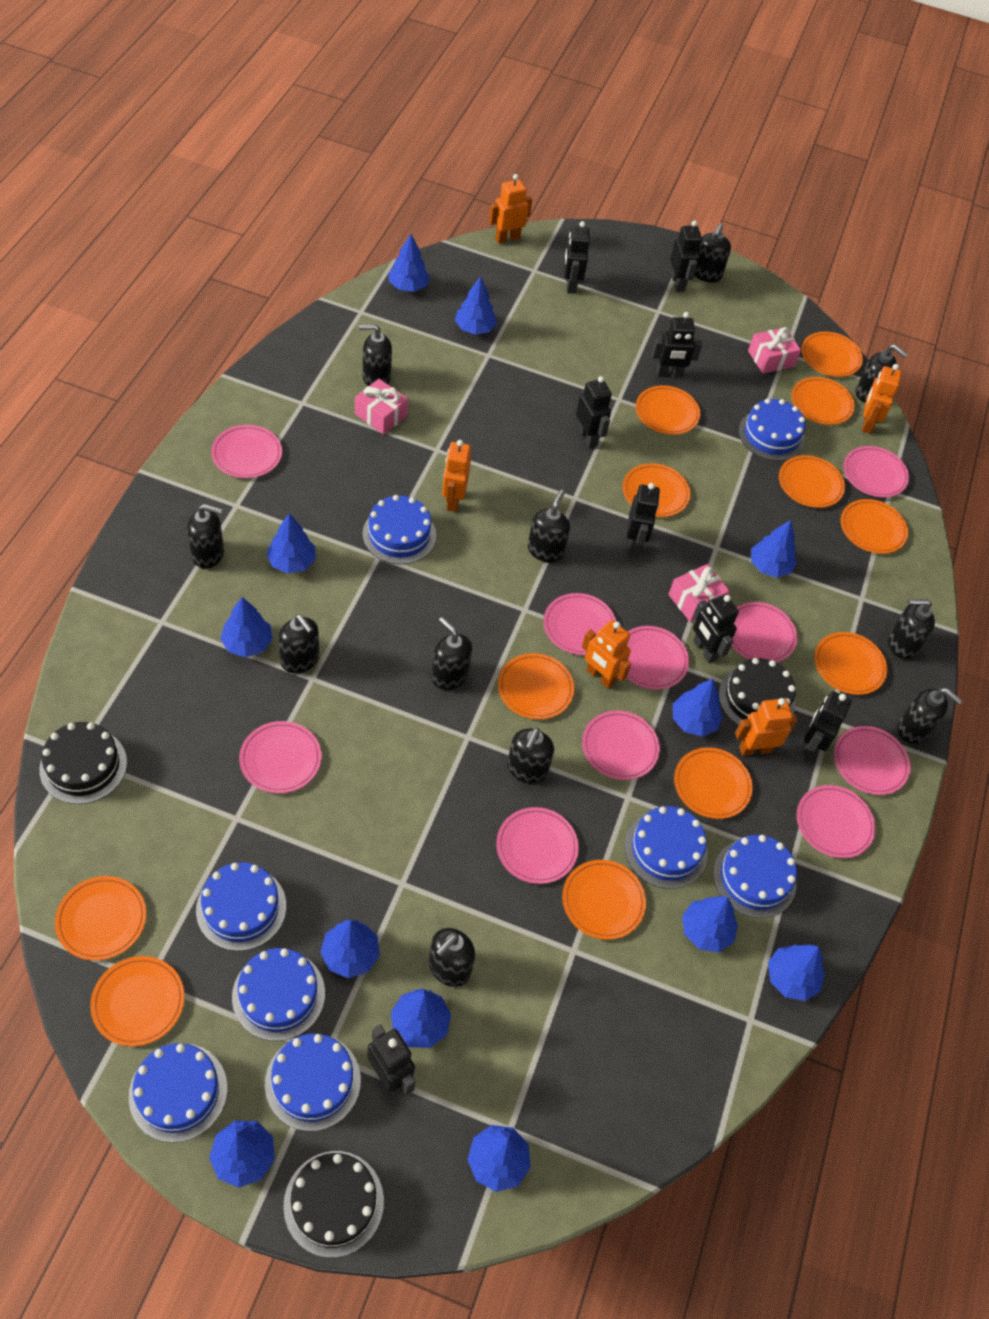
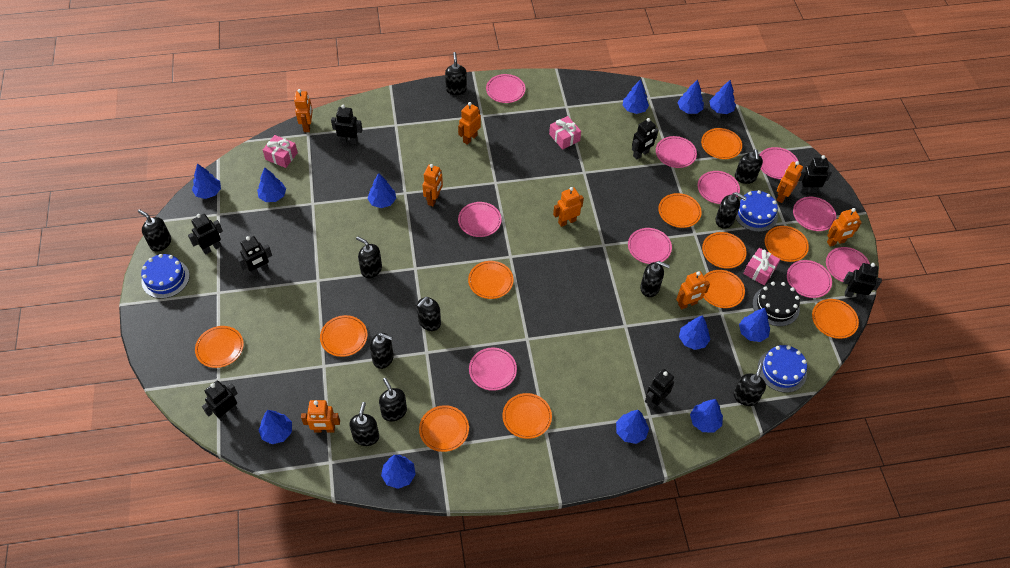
black cake: [39,722,127,804] [283,1151,384,1258] [719,658,796,725] = 3 -> [753,282,800,326] = 1
blue cake: [129,1043,227,1143] [196,862,286,951] [232,948,325,1041] [265,1034,361,1131] [363,495,436,564] [625,806,708,889] [713,835,797,918] [739,399,806,461] = 8 -> [141,254,189,298] [735,190,778,232] [758,345,807,393] = 3
orange plate: [55,876,146,961] [90,956,184,1046] [498,653,574,719] [562,860,646,940] [623,463,690,517] [635,385,700,435] [674,747,753,819] [779,455,845,508] [791,377,855,425] [801,332,863,377] [814,632,888,695] [840,499,908,554] = 12 -> [195,326,244,368] [320,315,367,357] [419,405,469,452] [468,261,513,299] [502,393,552,439] [658,193,702,228] [701,128,742,159] [702,232,747,269] [703,270,745,308] [765,226,809,262] [812,299,859,339] = 11
orange robot: [442,440,471,512] [489,174,532,244] [582,620,631,689] [735,698,797,756] [862,364,902,434] = 5 -> [294,89,313,132] [301,400,340,433] [423,164,443,206] [458,102,481,145] [553,187,584,227] [676,271,710,309] [777,161,803,203] [827,208,862,247] = 8

